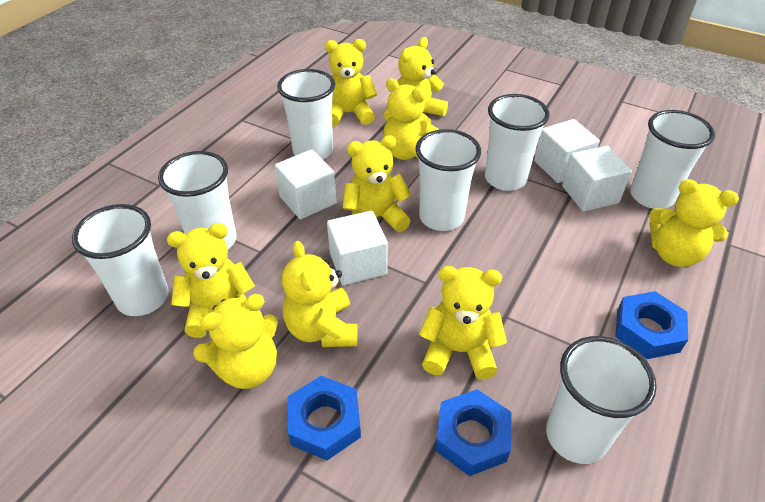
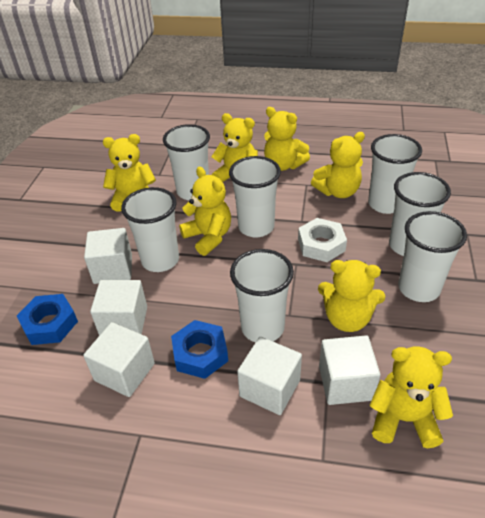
blue nut: [287,376,361,460] [435,389,512,476] [615,291,688,359] = 3 -> [17,294,78,345] [171,320,228,379] = 2
white cube: [275,149,336,219] [327,211,388,285] [534,119,600,183] [562,146,632,212] = 4 -> [83,322,155,397] [84,228,132,284] [90,280,147,336] [237,337,302,415] [319,335,380,405] = 5
white nut: none = 0 -> [298,218,347,262] = 1
yellow teddy bear: [167,223,255,338] [193,294,278,389] [282,241,358,347] [325,39,377,127] [343,135,412,232] [383,78,439,160] [398,37,448,124] [419,266,507,380] [649,179,739,267] = 9 -> [103,134,156,212] [179,167,231,256] [211,113,258,182] [264,107,310,171] [311,132,365,198] [318,260,386,332] [370,346,453,448] = 7

